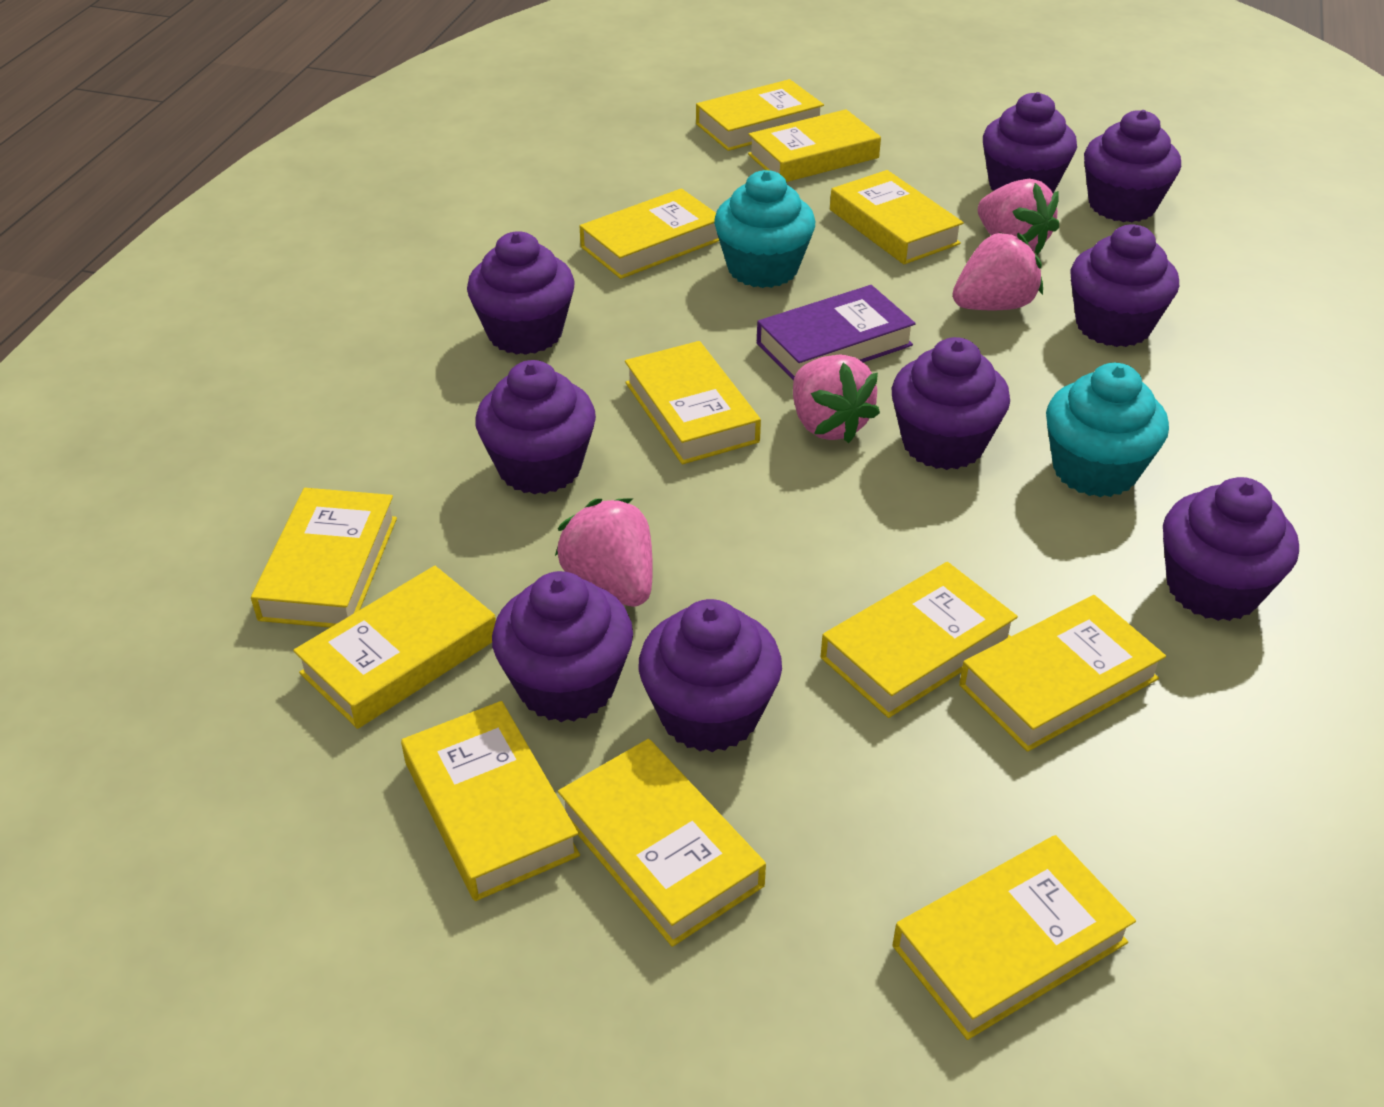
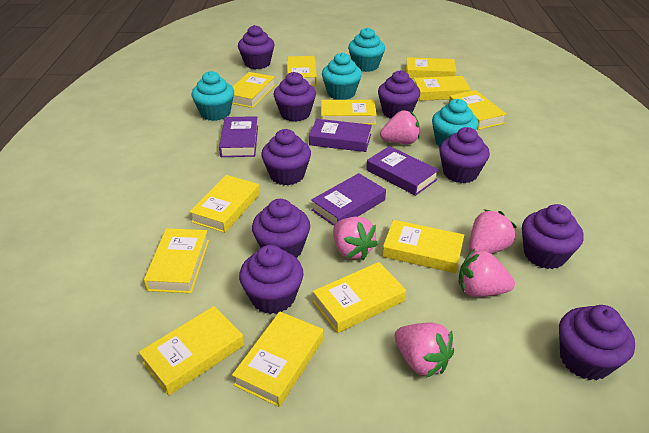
pink strawberry: [555,498,653,607] [793,354,880,443] [953,232,1043,310] [978,179,1059,255] = 4 -> [333,217,378,260] [380,110,420,144] [394,323,454,378] [459,249,515,297] [470,209,516,254] = 5
purple book: [757,285,916,380] = 1 -> [219,116,258,157] [309,119,372,152] [311,173,386,226] [366,146,439,196] = 4
turquoise cupcake: [714,170,815,288] [1046,363,1169,497] = 2 -> [191,71,234,121] [322,53,362,100] [348,27,385,72] [432,99,479,147] = 4

